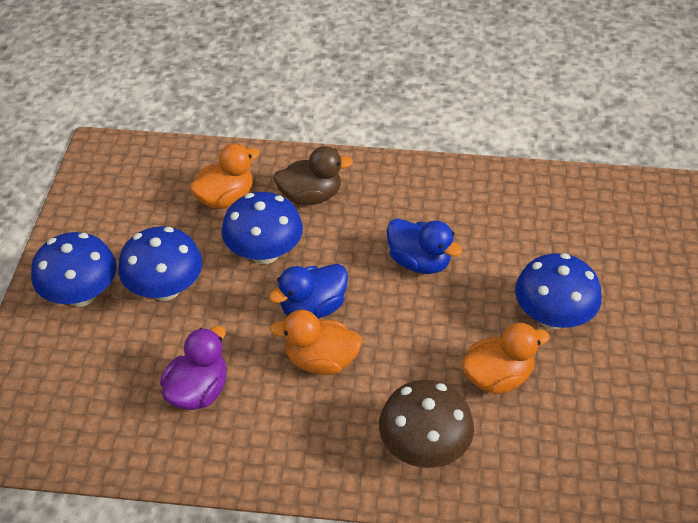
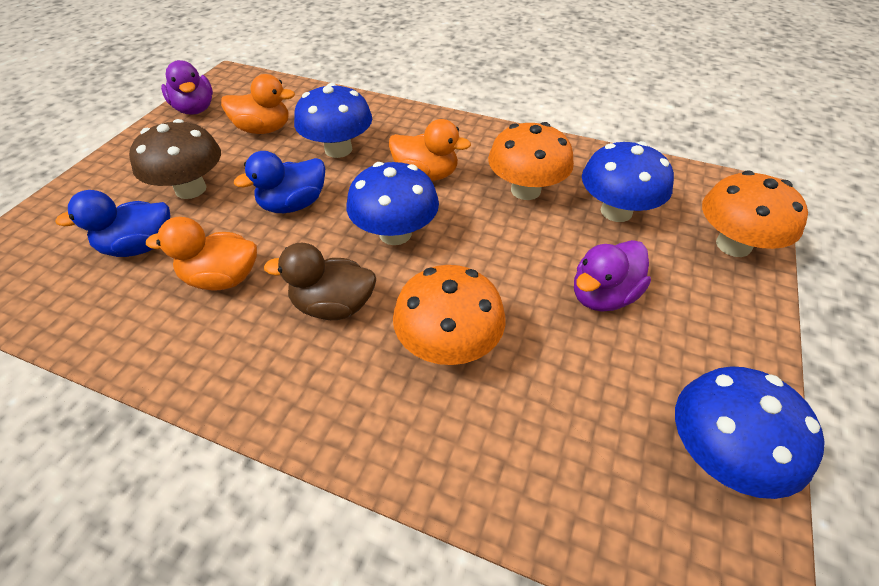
orange mushroom: none = 0 -> [393,265,505,365] [488,122,574,200] [702,171,808,257] = 3
purple duck: [160,326,227,410] = 1 -> [161,60,213,115] [574,240,651,312] = 2

